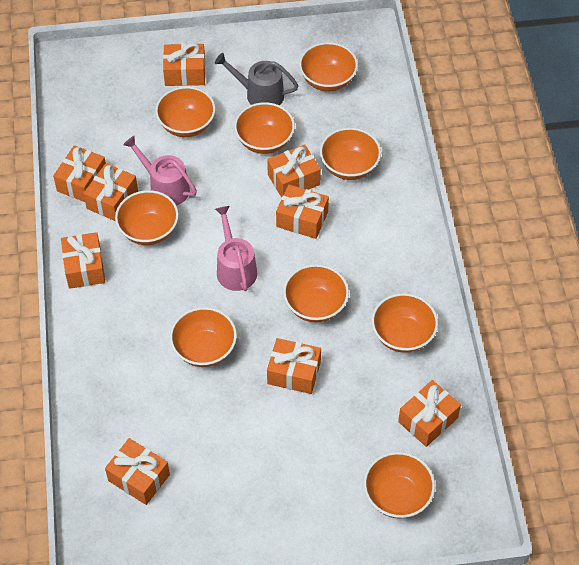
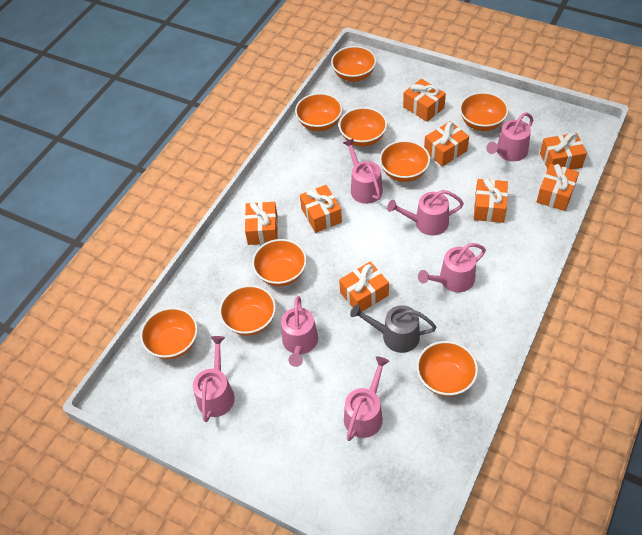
orange gift: [53,145,106,202] [61,232,105,289] [83,163,138,221] [105,438,170,505] [163,43,206,86] [267,144,321,198] [267,338,321,394] [276,185,329,239] [398,380,461,447] = 9 -> [245,202,278,245] [300,185,342,233] [339,261,389,312] [403,79,446,122] [424,121,469,167] [474,178,508,223] [537,164,579,211] [540,133,587,170] = 8
pink watering can: [123,136,197,205] [215,206,257,291] = 2 -> [193,336,235,422] [281,296,318,367] [343,139,383,204] [344,356,389,441] [387,190,464,236] [418,243,486,292] [486,112,533,161] = 7

